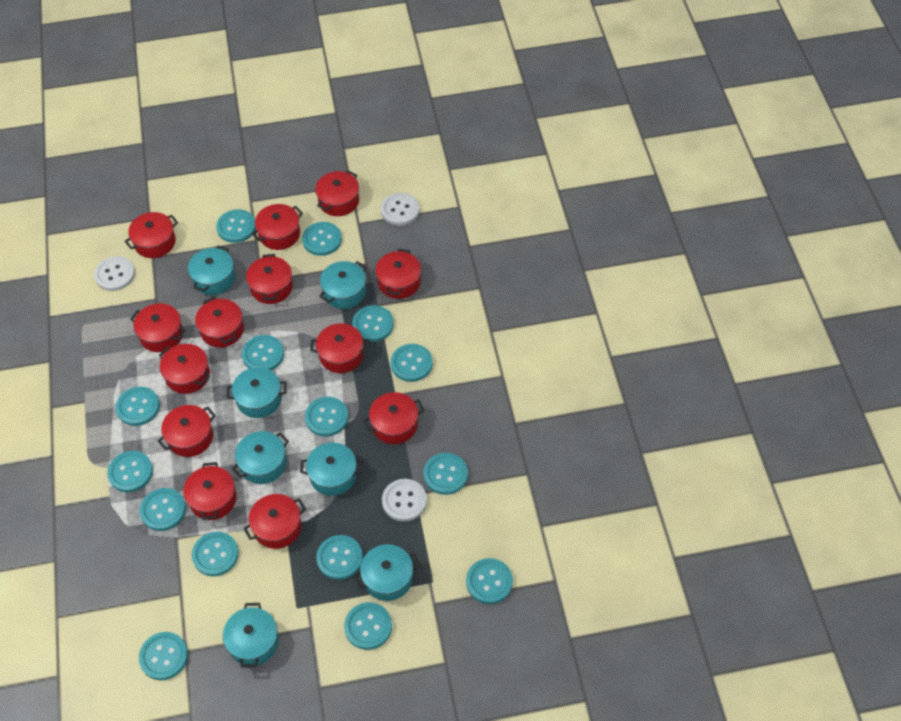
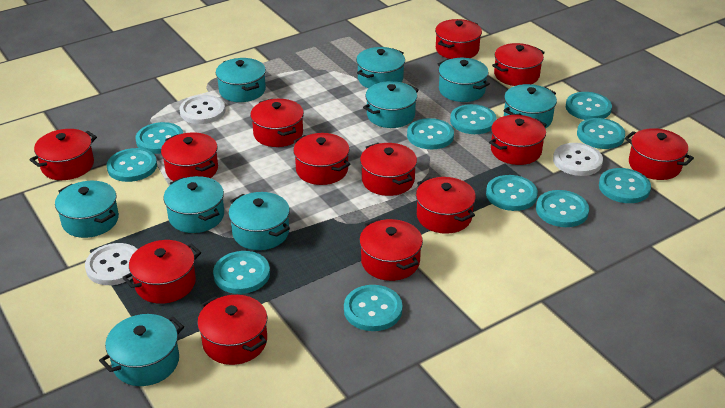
turquoise button: [107,451,153,492] [116,387,160,426] [139,632,188,680] [140,488,186,531] [192,532,239,576] [216,209,256,243] [242,335,284,370] [302,222,342,256] [305,397,349,437] [316,535,363,580] [344,602,392,650] [352,305,394,342] [391,344,433,382] [423,453,468,495] [466,558,513,604] = 15 -> [107,148,157,182] [135,122,183,154] [213,251,270,294] [344,285,403,331] [407,118,454,149] [450,104,497,134] [486,175,538,211] [536,190,589,227] [566,92,612,120] [577,118,625,149] [599,168,651,203] = 11
turquoise pot: [188,246,235,295] [223,603,279,668] [227,367,287,418] [232,431,289,484] [300,442,363,496] [319,261,367,309] [354,544,420,601] = 7 -> [55,181,119,238] [99,314,184,386] [164,176,224,233] [216,58,266,102] [228,192,290,250] [356,47,405,88] [363,81,419,128] [438,58,490,102] [503,84,557,128] = 9

